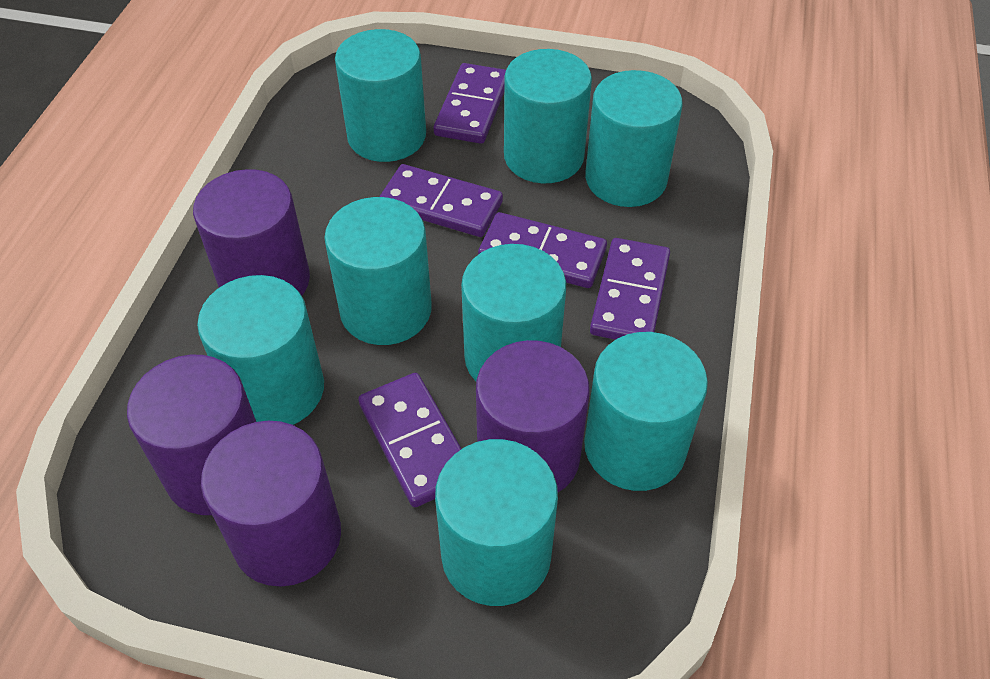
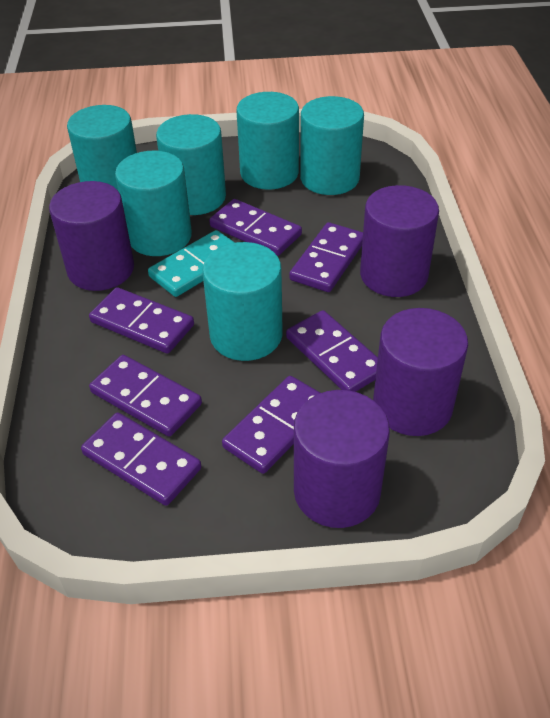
purple domino: [358,373,461,507] [379,164,503,237] [434,63,506,144] [478,212,607,288] [590,238,670,340] = 5 -> [81,413,201,506] [89,287,194,354] [89,355,202,437] [209,199,302,256] [222,376,320,474] [286,310,378,392] [289,222,363,292] = 7
turquoise cylinder: [197,275,324,425] [324,197,432,345] [335,29,426,162] [435,439,558,606] [461,244,566,381] [504,49,592,183] [584,332,708,491] [585,70,683,207] = 8 -> [67,105,137,190] [115,151,192,256] [156,114,226,215] [202,242,283,361] [236,92,299,189] [300,96,364,195] = 6
turquoise domino: none = 0 -> [148,230,235,297] = 1

